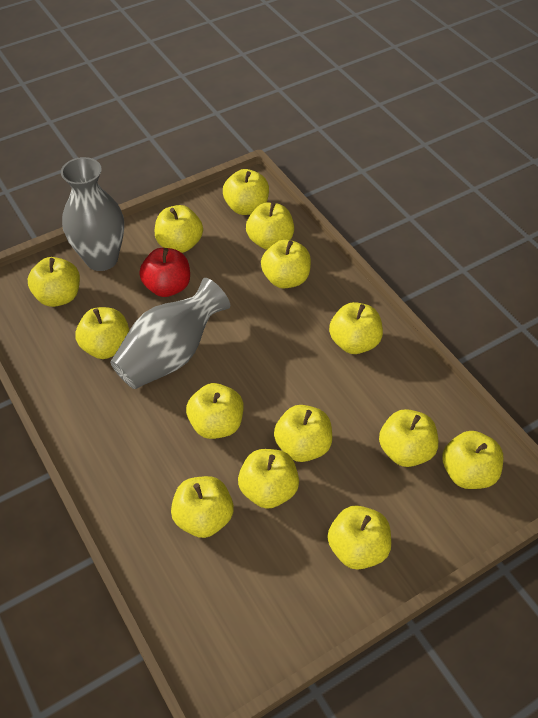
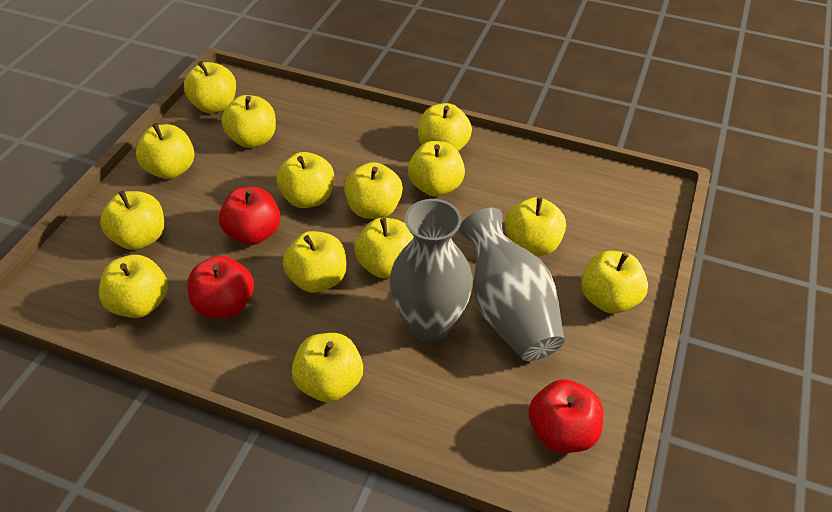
red apple: [139,248,190,297] = 1 -> [187,255,254,319] [219,187,281,245] [529,379,604,453] = 3

